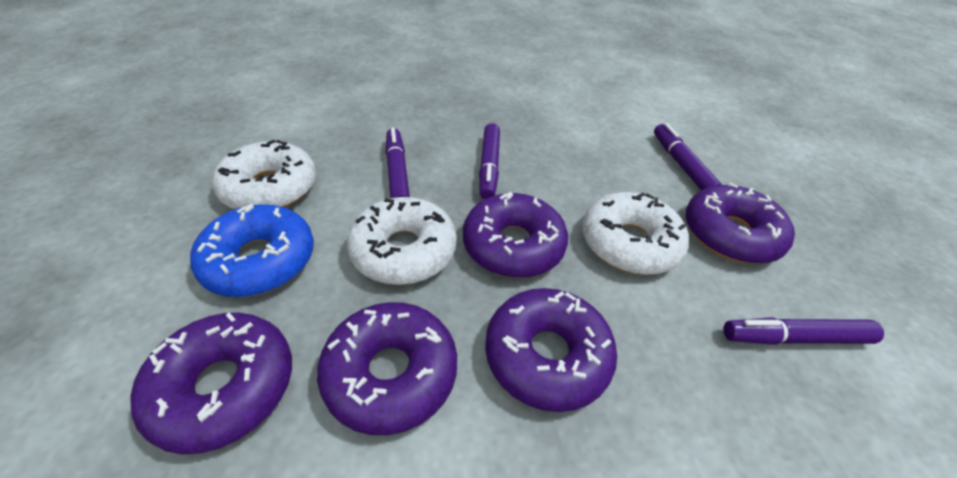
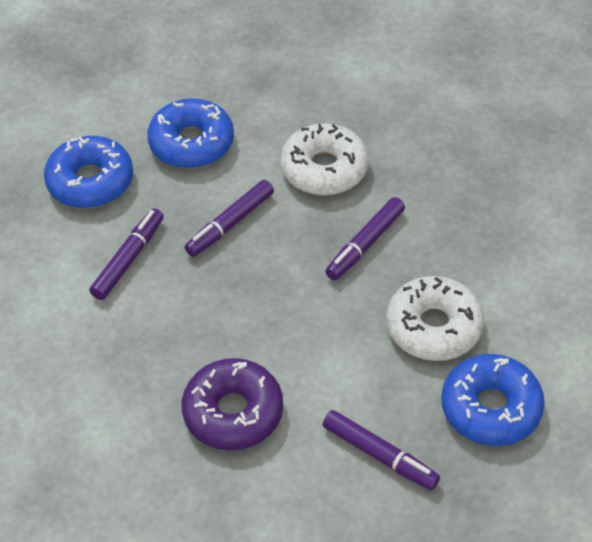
blue donut: [190,204,314,297] = 1 -> [44,136,133,208] [147,98,234,169] [441,354,545,446] = 3
purple donut: [130,313,292,455] [317,302,457,435] [463,192,568,278] [485,288,617,412] [685,183,795,264] = 5 -> [182,358,283,450] = 1
white donut: [212,140,316,209] [347,197,457,285] [582,192,689,275] = 3 -> [280,123,369,196] [386,276,484,361] = 2

